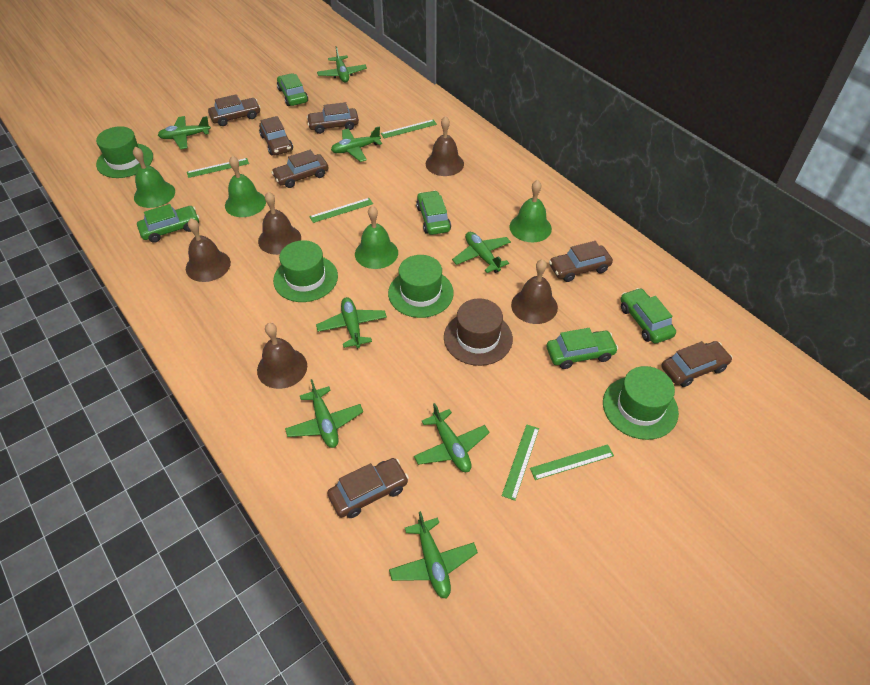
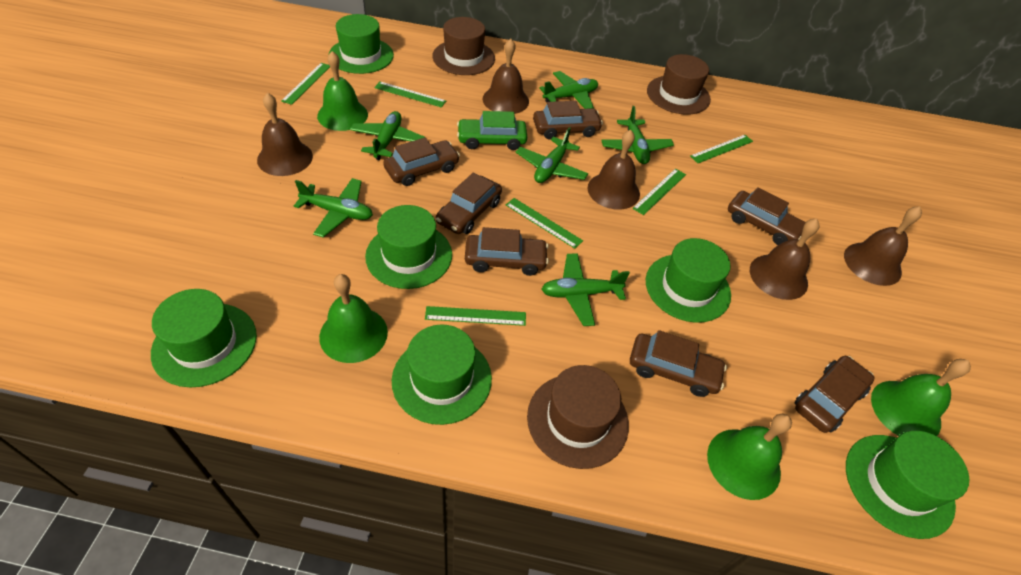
brown hat: [444,298,513,366] = 1 -> [432,17,495,75] [527,365,629,469] [647,54,711,115] = 3
green car: [137,204,199,243] [277,73,308,106] [416,190,451,235] [546,328,618,369] [621,288,676,343] = 5 -> [457,111,527,150] = 1
green hat: [96,126,153,178] [273,240,338,302] [388,255,454,318] [603,366,679,440] = 4 -> [151,289,257,388] [329,14,394,74] [365,205,452,289] [392,324,492,425] [646,238,731,323] [846,431,970,539] = 6
green plane: [158,116,211,149] [285,379,363,448] [316,297,387,349] [317,46,367,82] [331,126,382,162] [389,511,478,599] [414,403,490,472] [452,232,511,273] = 8 -> [294,178,373,238] [350,111,426,160] [515,127,588,183] [539,71,598,109] [542,253,630,326] [601,106,674,164] = 6
green ruler: [187,158,249,178] [309,198,373,223] [381,120,437,138] [502,424,539,501] [530,444,614,480] = 5 -> [281,63,330,105] [374,82,446,108] [425,306,526,326] [506,198,583,249] [632,168,686,215] [690,135,753,163] = 6

